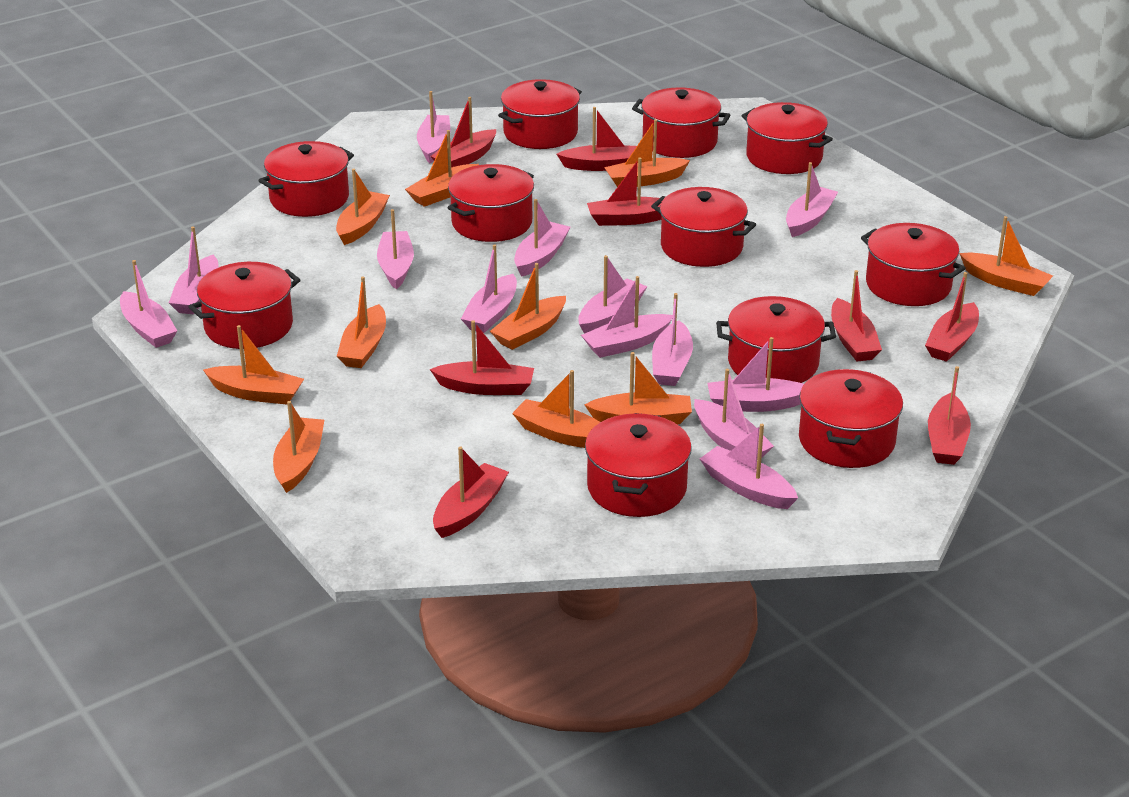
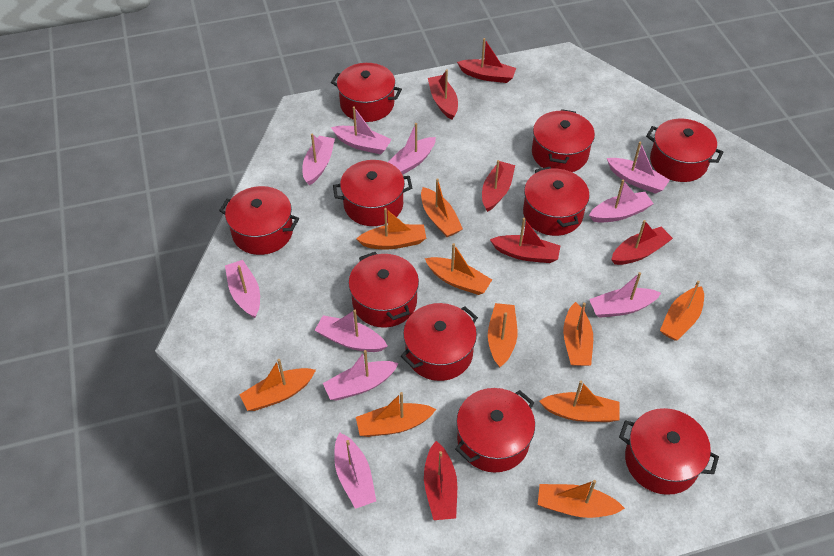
pink boat: [120,260,177,348] [169,226,219,315] [377,209,414,289] [417,91,450,163] [461,244,517,333] [514,199,571,277] [578,255,648,334] [581,276,673,358] [652,293,693,386] [694,369,774,458] [700,424,798,509] [707,337,804,412] [786,162,838,237] = 13 -> [225,260,260,318] [302,133,335,186] [315,310,388,352] [323,350,399,400] [331,106,392,154] [334,432,376,509] [388,123,436,175] [589,180,654,222] [589,272,661,318] [607,142,670,194] = 10
red boat: [430,97,496,167] [430,320,534,395] [433,446,509,538] [556,107,637,171] [587,157,662,226] [831,270,882,362] [925,272,979,362] [928,366,971,465] = 8 -> [424,441,457,520] [428,70,458,120] [457,38,516,83] [482,160,515,212] [490,218,560,263] [611,220,673,265] = 6
red pot: [188,262,300,349] [258,141,354,217] [448,164,534,242] [498,79,582,149] [585,413,692,517] [632,87,731,158] [651,187,756,267] [716,296,836,383] [741,102,833,174] [799,369,903,468] [861,223,966,306] = 11 -> [219,186,299,255] [331,63,402,122] [333,160,412,226] [349,252,419,328] [401,303,478,381] [455,388,535,473] [523,167,590,236] [532,109,595,172] [619,408,719,495] [646,119,723,182] = 10

